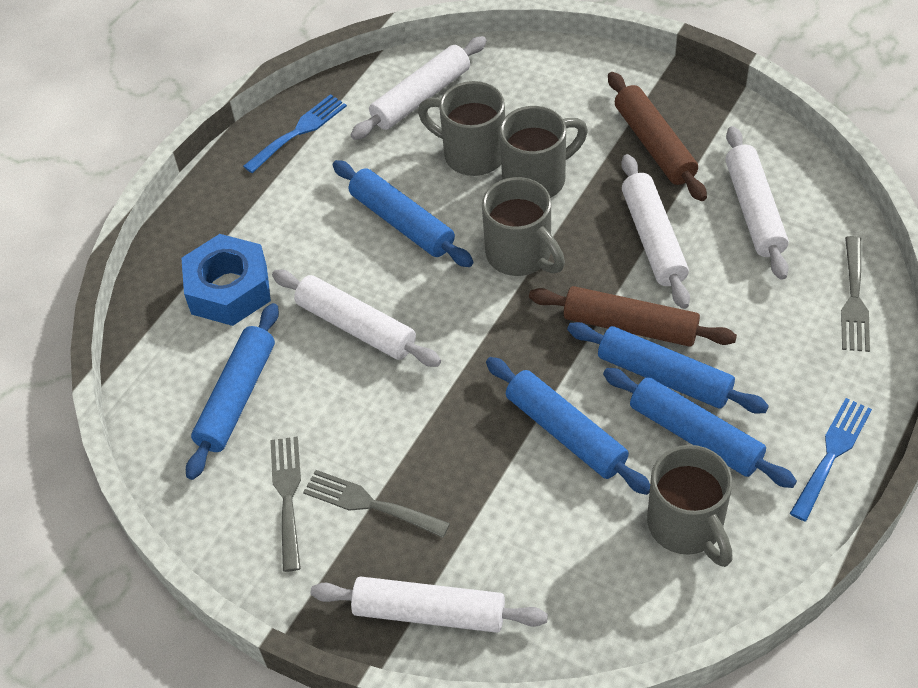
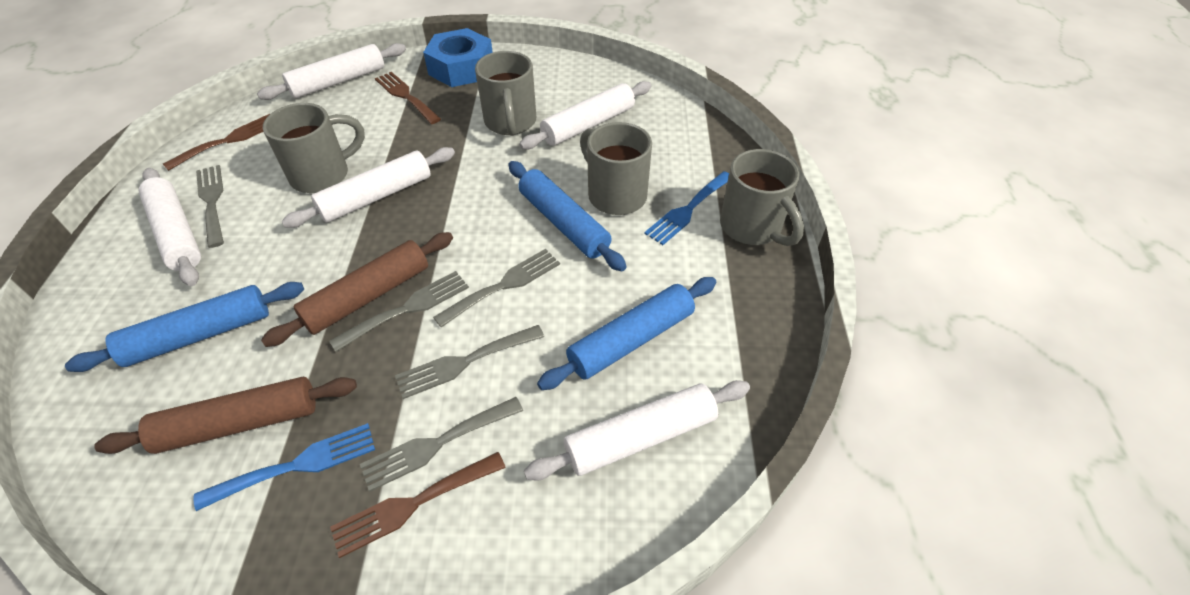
blue rolling pin: [186,303,279,480] [332,160,474,267] [486,357,650,495] [567,322,769,414] [603,368,797,488] = 5 -> [65,282,304,372] [508,161,627,271] [537,277,716,390] = 3
brown fork: none = 0 -> [163,114,270,171] [330,452,506,558] [375,72,441,124] = 3
grey fork: [270,436,301,572] [303,470,450,538] [841,236,870,352] = 3 -> [196,165,224,248] [329,271,469,352] [360,397,523,492] [395,325,544,399] [433,249,560,328] = 5

